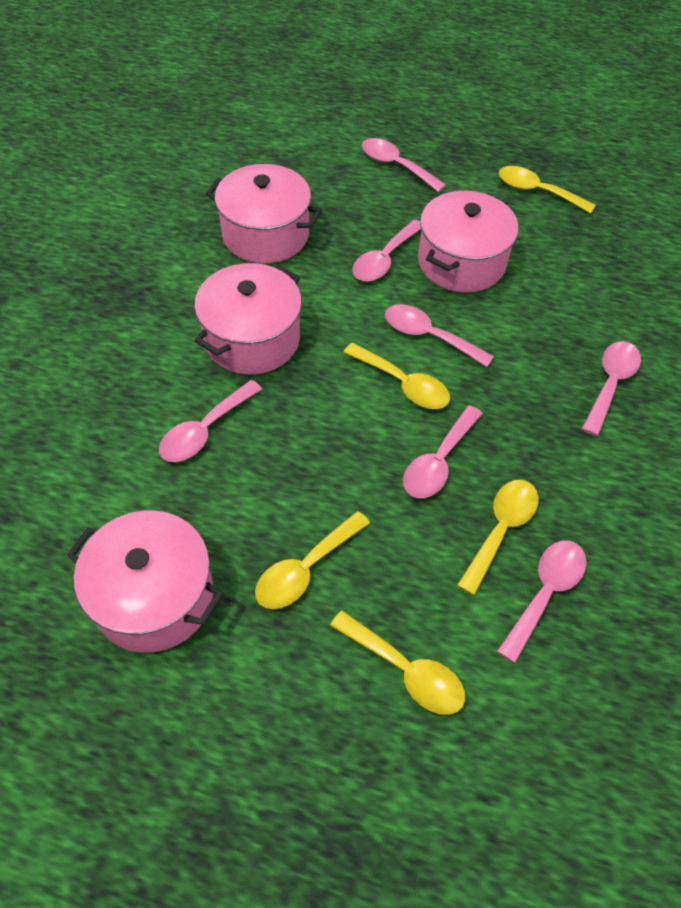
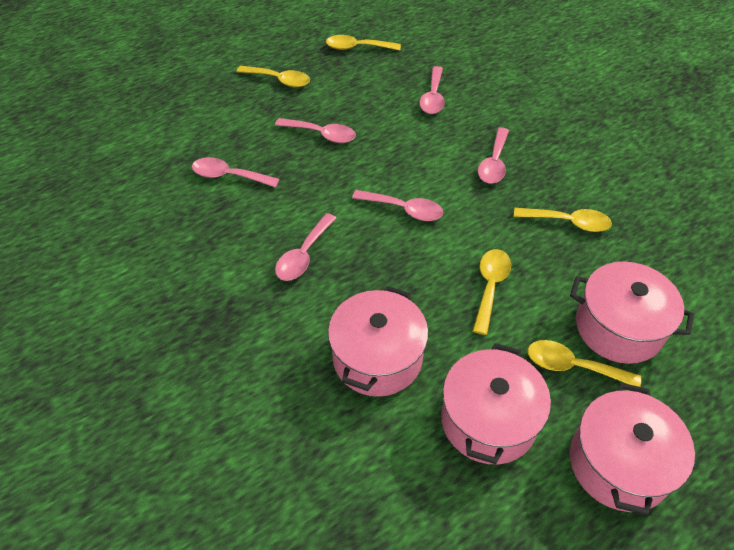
pink spoon: [159,380,262,462] [352,220,421,281] [362,138,446,192] [385,304,494,367] [403,405,483,498] [497,540,587,663] [582,341,641,436] = 7 -> [192,157,280,188] [275,118,356,143] [275,213,336,281] [352,190,443,221] [419,66,445,114] [478,128,509,184] = 6

